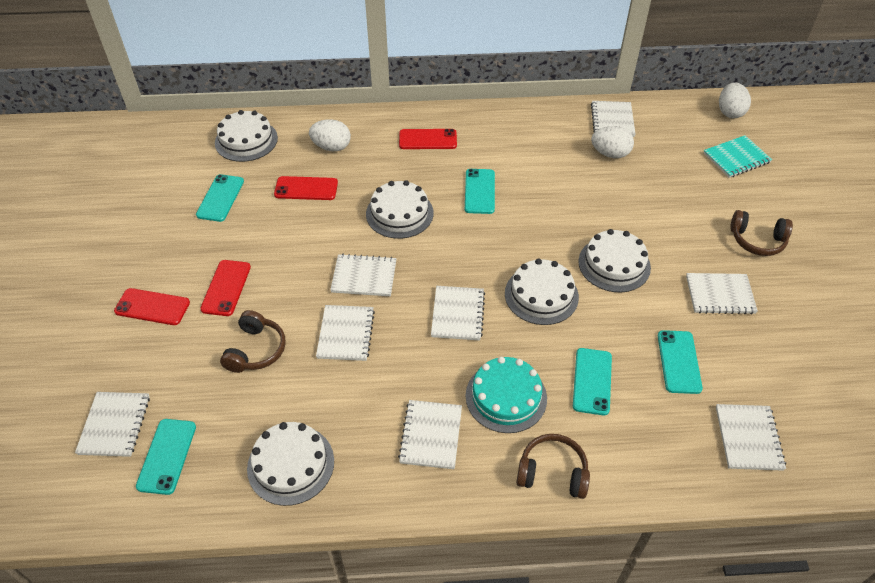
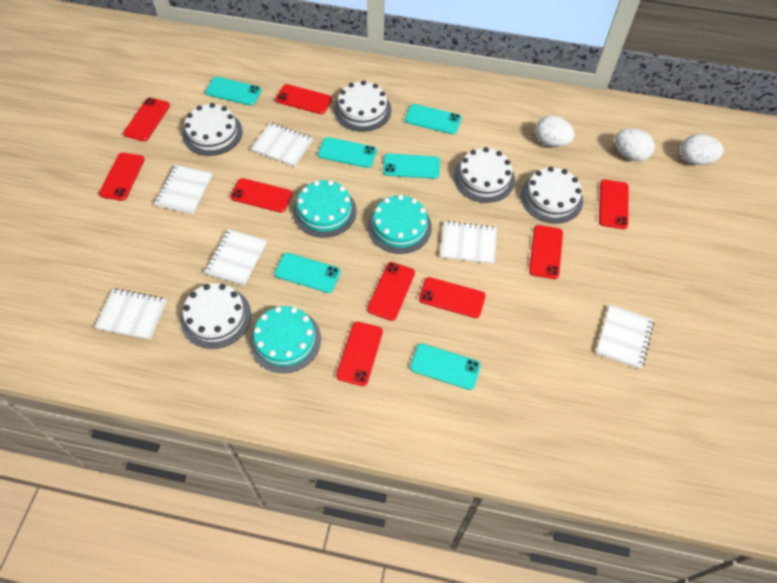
brown headphones: [220,310,286,373] [516,434,590,499] [730,210,793,256] = 3 -> none = 0
red phone: [114,288,190,325] [200,260,251,316] [274,176,338,200] [399,129,457,149] = 4 -> [99,153,145,201] [123,98,170,141] [230,178,292,213] [276,84,332,114] [336,322,383,386] [367,262,415,321] [419,277,486,318] [529,225,563,279] [599,180,629,229] = 9
turquoise cake: [466,357,547,433] = 1 -> [250,306,321,373] [293,180,356,238] [368,195,432,254] = 3
turquoise notebook: [704,135,772,178] = 1 -> none = 0
turquoise phone: [136,419,196,495] [196,174,244,222] [465,169,495,214] [573,348,612,415] [658,330,703,394] = 5 -> [205,77,262,106] [275,253,341,293] [318,137,377,168] [383,153,440,179] [405,104,462,134] [410,343,481,390] = 6
white notebook: [75,392,150,457] [316,305,375,361] [330,254,396,296] [398,400,462,469] [431,286,485,341] [591,101,636,137] [686,273,758,315] [716,404,786,471] = 8 -> [94,288,167,340] [154,165,213,214] [204,229,267,286] [251,123,313,167] [440,221,497,264] [596,305,654,369] = 6

